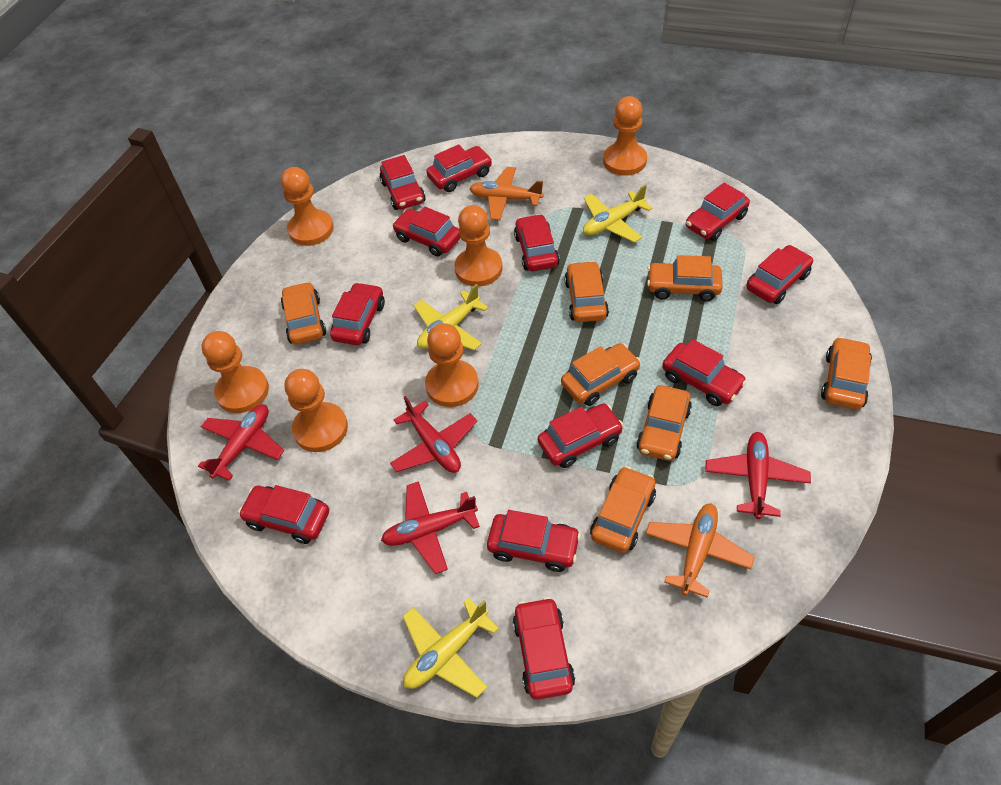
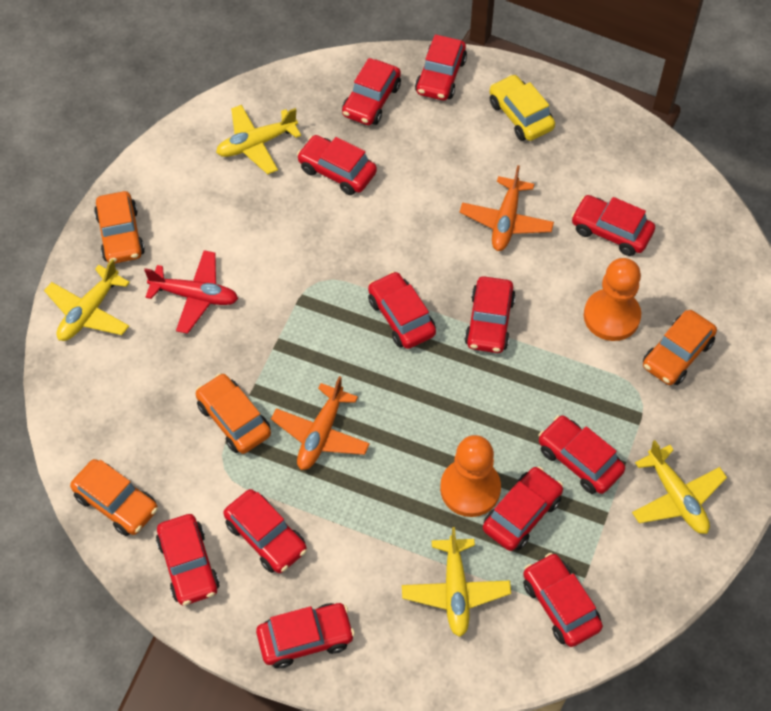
orange car: [281,282,326,345] [561,343,641,406] [564,261,609,322] [590,466,656,553] [636,385,692,461] [647,255,723,301] [821,337,872,409] = 7 -> [70,459,158,536] [94,191,145,263] [196,373,271,454] [643,310,717,385] = 4
orange pawn: [202,331,269,413] [281,167,334,246] [285,369,348,452] [425,323,479,407] [454,205,503,287] [603,96,647,176] = 6 -> [440,435,501,517] [584,258,641,341] = 2
red plane: [198,404,284,481] [381,481,480,574] [390,396,477,473] [705,432,811,519] = 4 -> [144,250,238,334] = 1
yellow car: none = 0 -> [489,74,555,141] = 1
yellow plane: [403,598,499,698] [414,284,488,350] [583,184,653,243] = 3 -> [44,259,130,341] [216,105,301,174] [402,527,511,637] [632,440,727,534] = 4

